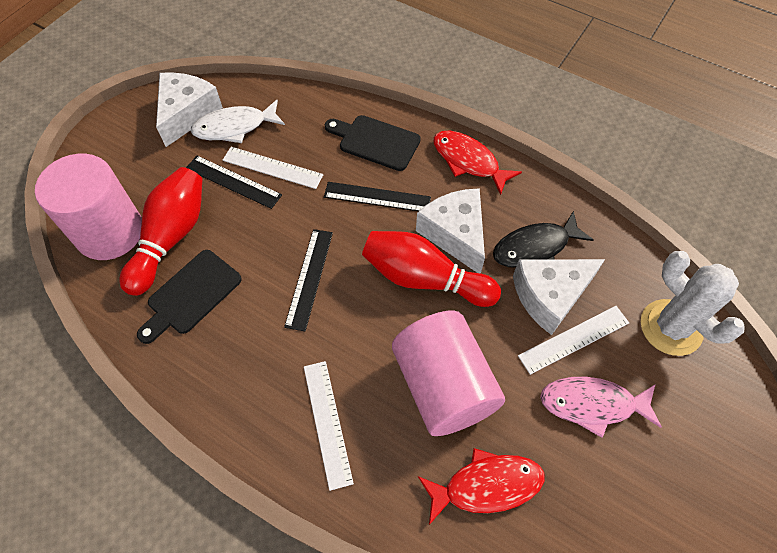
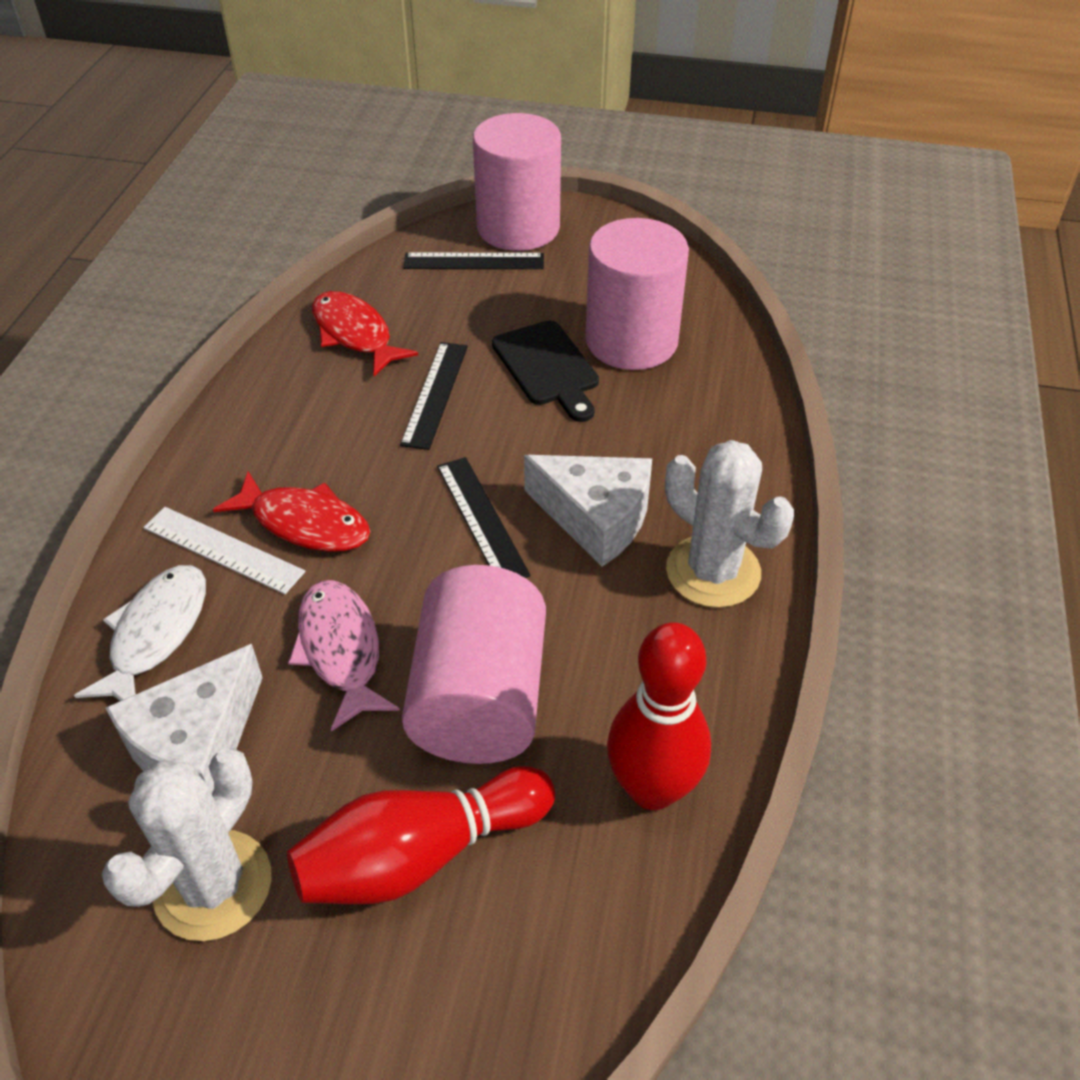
black cutting board: [137,250,242,344] [325,115,421,171] = 2 -> [492,320,599,422] = 1
black fish: [493,211,593,268] = 1 -> none = 0
pink cylinder: [35,154,142,260] [392,311,505,436] = 2 -> [402,565,546,764] [473,113,561,251] [586,218,689,370] = 3
white cactus: [641,251,745,356] = 1 -> [102,748,271,941] [665,440,794,608] = 2
white cheese: [156,72,223,147] [416,188,485,274] [513,259,605,335] = 3 -> [106,644,263,793] [524,455,652,567] = 2
white ruler: [223,147,323,189] [304,361,354,491] [518,306,629,375] = 3 -> [143,507,305,594] = 1

